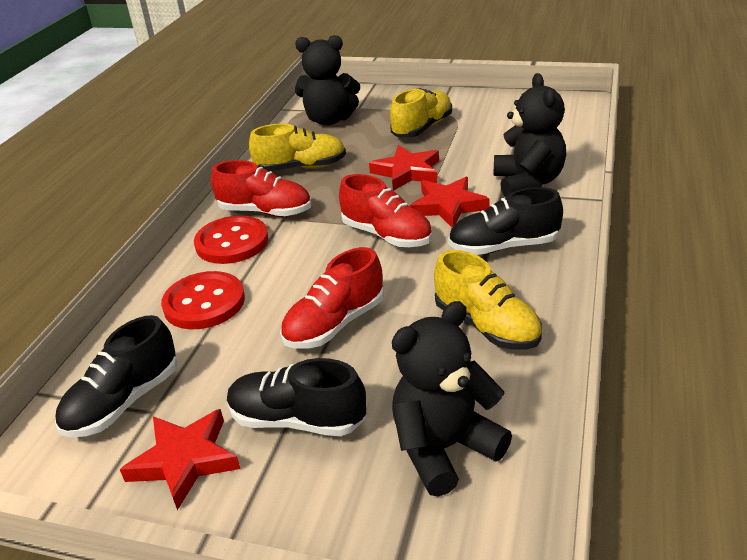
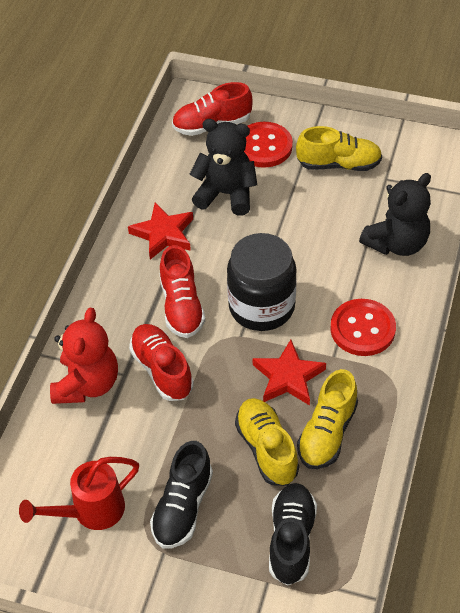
black jar: none = 0 -> [227,233,297,331] = 1
black shoe: [55,315,178,438] [227,358,366,436] [448,187,563,255] = 3 -> [150,441,213,548] [269,483,317,586] = 2
black teddy bear: [295,35,360,126] [392,301,512,497] [494,73,566,198] = 3 -> [190,119,257,216] [359,173,431,256] = 2
red star: [120,409,241,510] [369,145,439,191] [410,177,490,228] = 3 -> [128,202,193,260] [253,340,326,405] = 2
red teddy bear: none = 0 -> [50,308,118,404] = 1
red watering can: none = 0 -> [19,457,139,530] = 1

